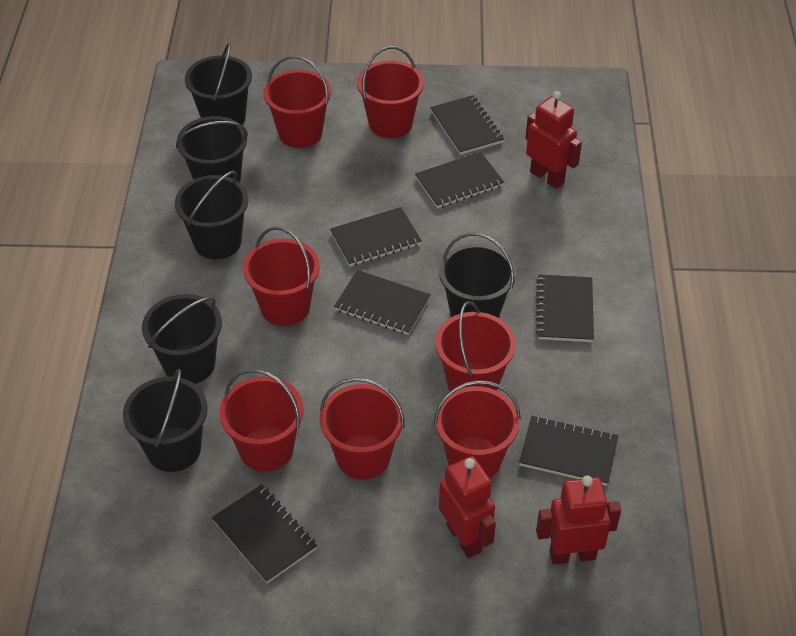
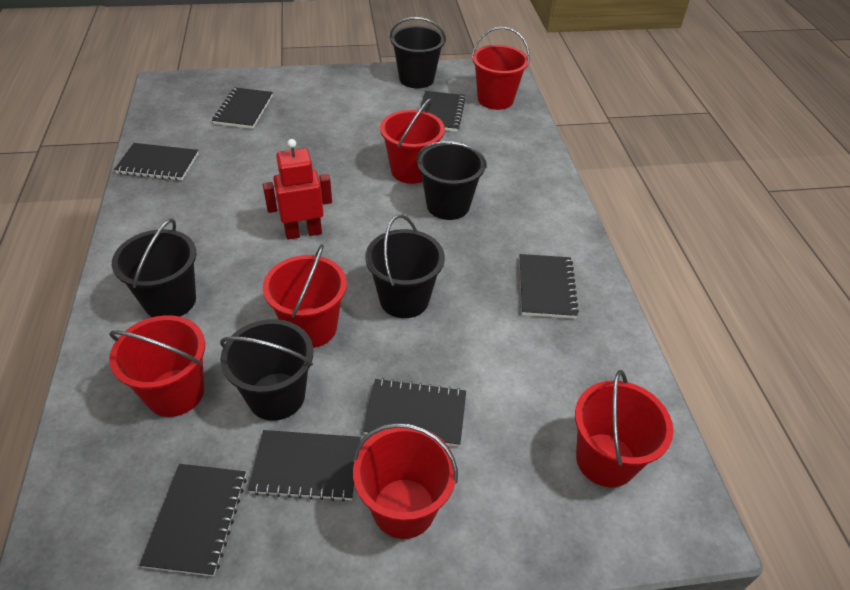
black bucket: [123,369,208,472] [142,294,222,384] [175,170,248,259] [176,116,248,182] [185,43,252,125] [439,233,516,318] = 6 -> [112,219,196,317] [220,319,313,421] [365,215,445,318] [390,17,446,88] [416,141,487,220] = 5
red bucket: [219,369,304,472] [243,226,320,326] [263,55,331,148] [320,377,405,480] [357,46,424,138] [434,380,521,478] [435,301,516,391] = 7 -> [109,315,205,417] [263,244,347,348] [353,423,458,539] [380,98,445,184] [471,27,530,110] [575,370,673,487] = 6
red robot: [439,456,496,558] [526,91,582,189] [536,476,621,565] = 3 -> [263,139,332,240] = 1

